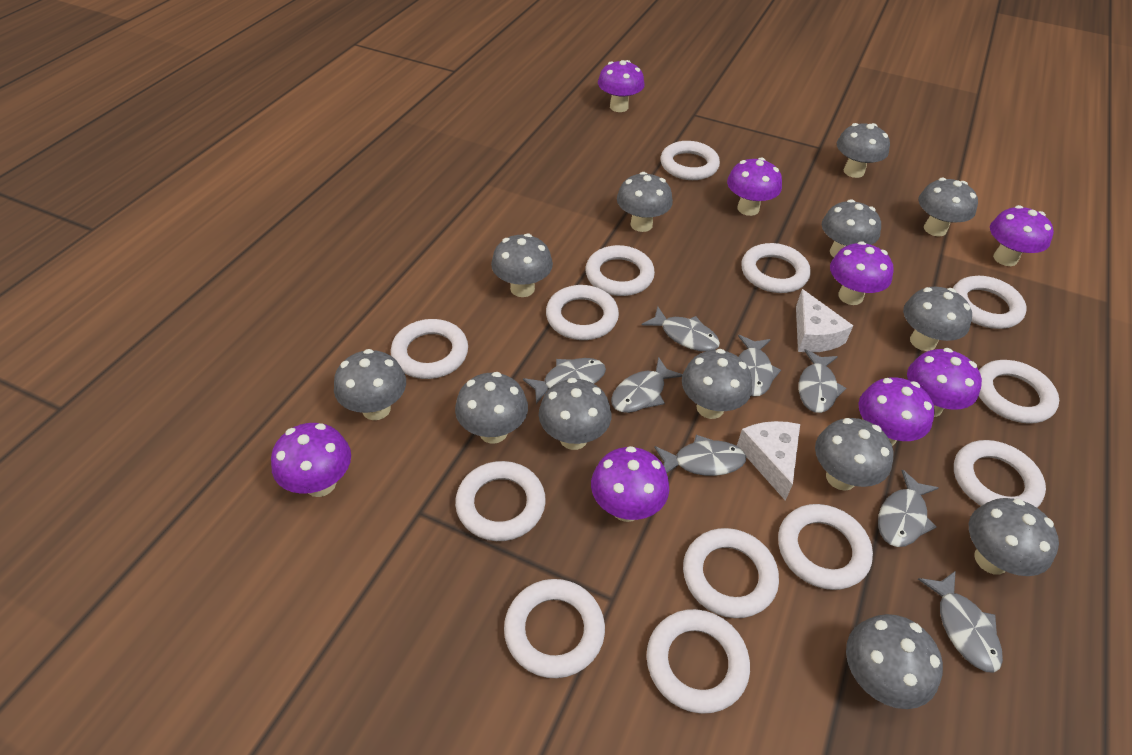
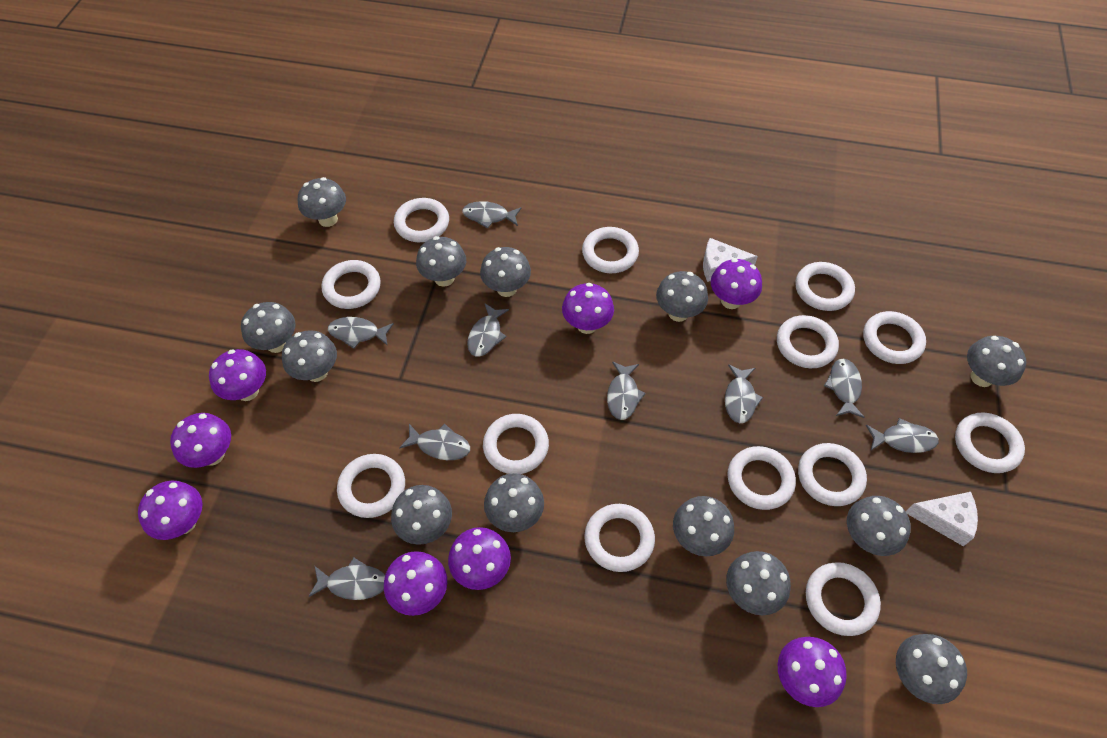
grey fish: [523,358,606,404] [611,357,683,413] [642,306,720,352] [654,435,746,476] [738,335,781,396] [799,349,846,413] [878,469,939,547] [918,571,1003,673] = 8 -> [308,558,385,600] [328,317,394,349] [399,423,470,460] [462,201,522,228] [467,304,509,357] [607,361,646,420] [725,364,763,423] [824,359,864,418] [866,418,939,453] = 9

